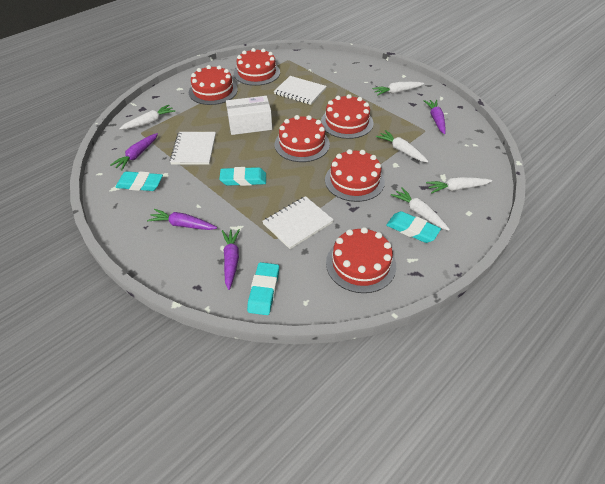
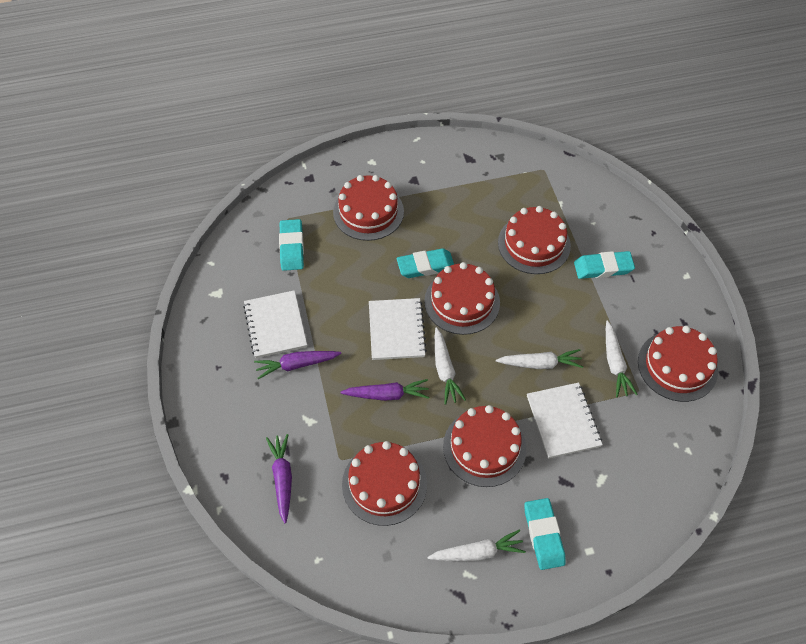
purple carrot: [110,133,158,170] [147,209,217,230] [222,229,240,290] [424,100,446,134] = 4 -> [254,351,341,379] [266,434,292,523] [341,379,429,401] = 3
white box: [226,96,272,135] = 1 -> none = 0
white carrot: [119,105,175,130] [372,82,424,96] [376,130,429,162] [391,187,450,231] [426,177,492,194] = 5 -> [428,530,526,561] [435,327,466,405] [496,349,583,369] [606,321,638,397] = 4

